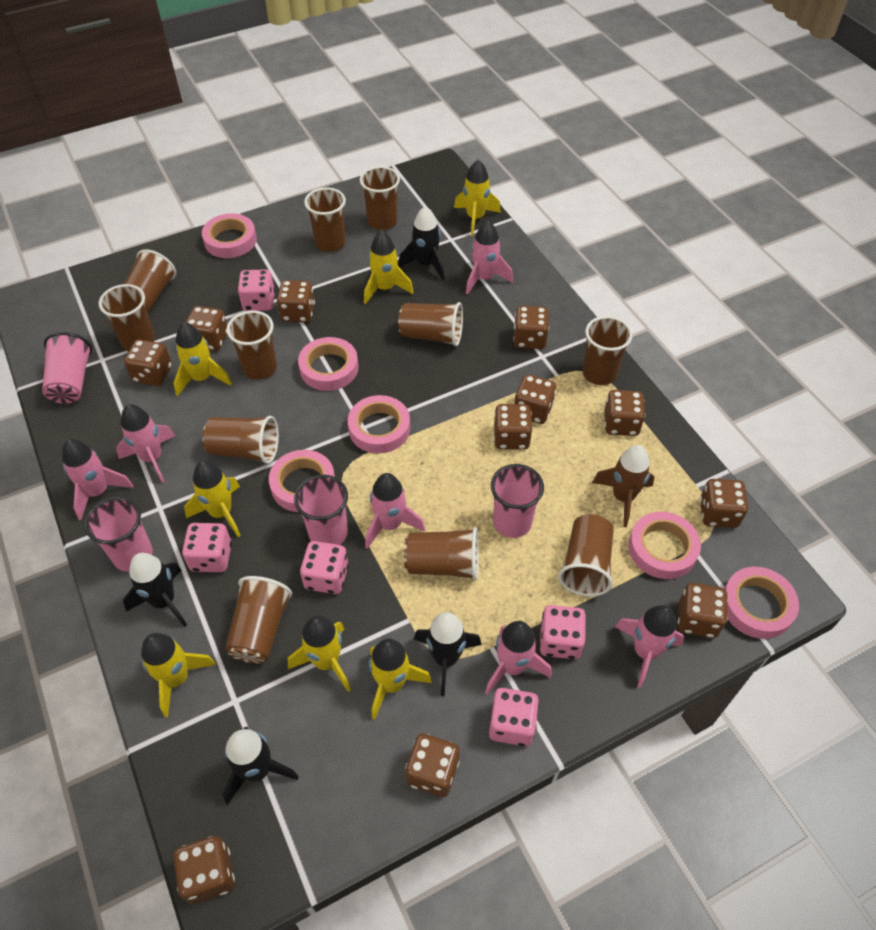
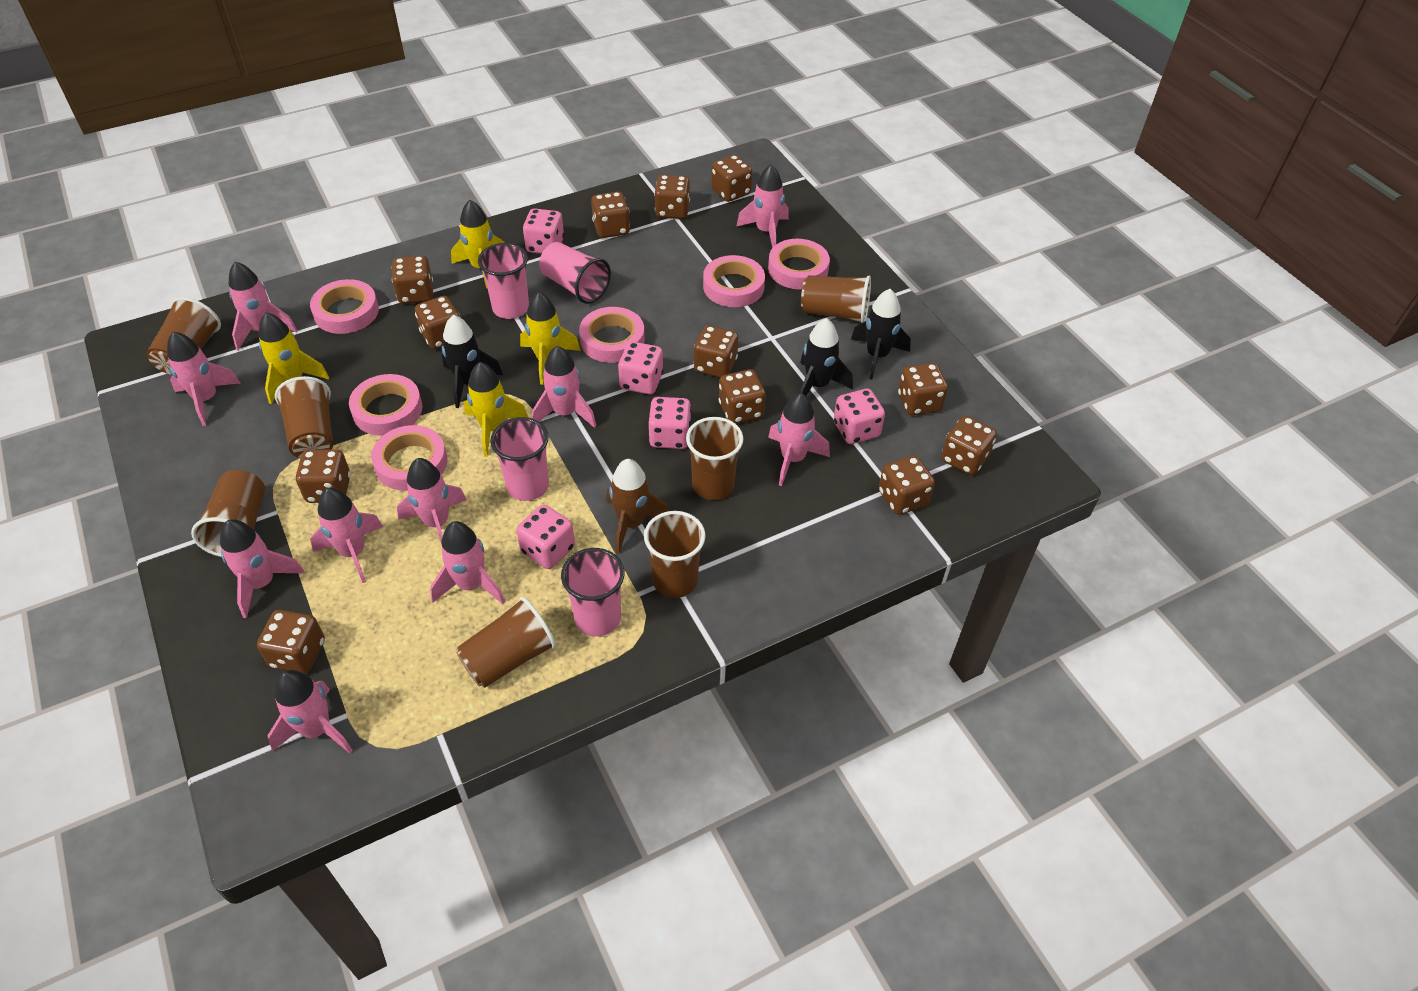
black rocket: [123,553,187,627] [223,727,299,805] [398,206,445,280] [414,612,482,696] = 4 -> [442,315,503,408] [799,318,853,396] [851,289,911,380] = 3
brown cup: [98,284,155,351] [124,249,176,313] [202,416,279,464] [225,576,292,663] [226,311,277,380] [304,187,346,252] [360,166,400,230] [398,302,463,347] [404,527,479,580] [558,514,614,597] [583,316,633,385] = 11 -> [146,297,221,375] [191,470,265,557] [275,376,333,458] [457,596,556,688] [644,511,706,598] [686,417,743,500] [801,275,871,323] = 7
brown dice: [124,339,172,386] [173,836,235,904] [186,306,227,351] [277,280,315,323] [405,733,460,797] [494,404,533,450] [513,306,549,349] [514,374,556,424] [604,390,645,436] [678,583,728,638] [700,479,748,528] = 11 -> [257,610,325,673] [296,449,351,503] [392,255,433,304] [415,296,460,349] [591,192,630,238] [654,175,690,219] [694,325,738,378] [711,155,752,202] [719,369,766,424] [879,455,935,515] [898,363,948,415] [941,416,997,475] = 12
pink rocket: [62,439,133,520] [116,404,175,483] [365,473,425,549] [466,221,513,294] [485,621,552,695] [615,605,684,688] = 6 -> [167,331,241,426] [220,519,304,619] [228,262,297,350] [268,670,353,753] [310,488,383,583] [397,458,467,544] [430,521,505,604] [532,346,596,428] [736,164,789,248] [768,393,830,486] = 10
yellow rocket: [141,633,216,717] [174,322,232,396] [184,461,241,537] [288,616,351,692] [364,230,414,304] [369,639,432,720] [454,160,501,236] = 7 -> [259,312,329,404] [451,200,504,289] [464,362,528,457] [520,292,581,385] = 4

